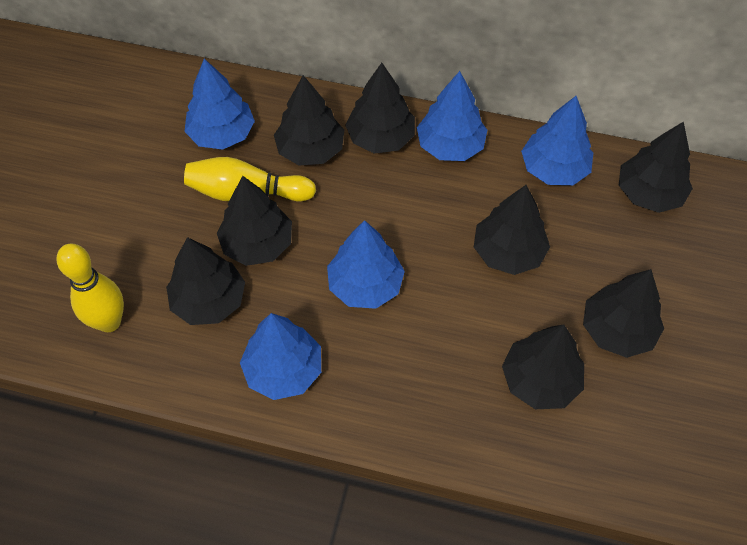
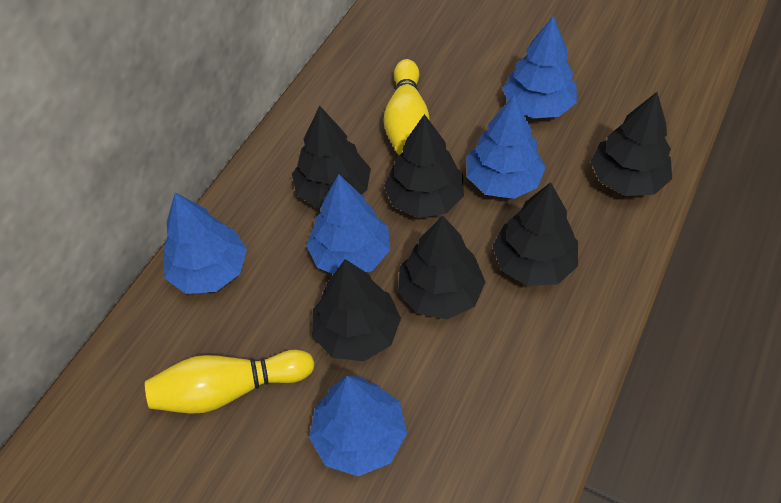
black tree: [166,237,245,325] [217,176,292,266] [274,75,344,166] [345,63,415,154] [474,185,550,275] [502,324,584,409] [583,269,664,358] [619,121,693,213] = 8 -> [292,106,371,208] [312,259,401,361] [384,114,464,218] [398,215,485,319] [493,182,578,286] [590,92,672,196] = 6

